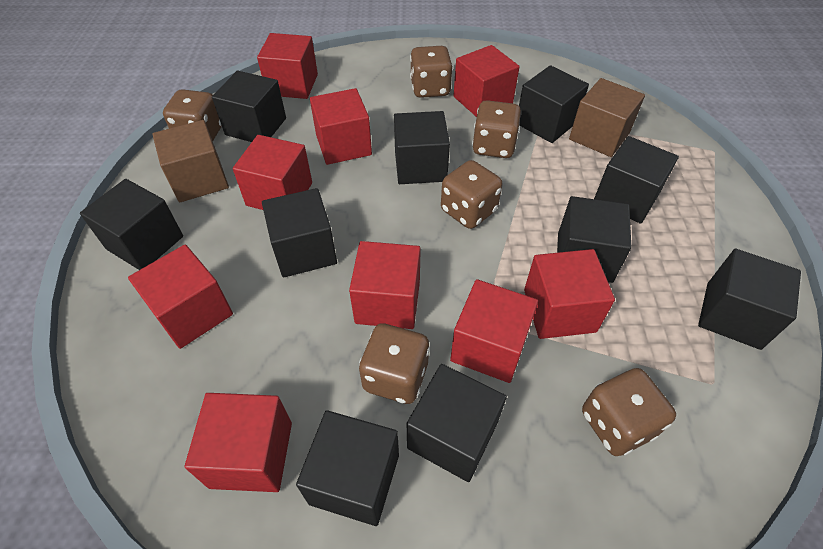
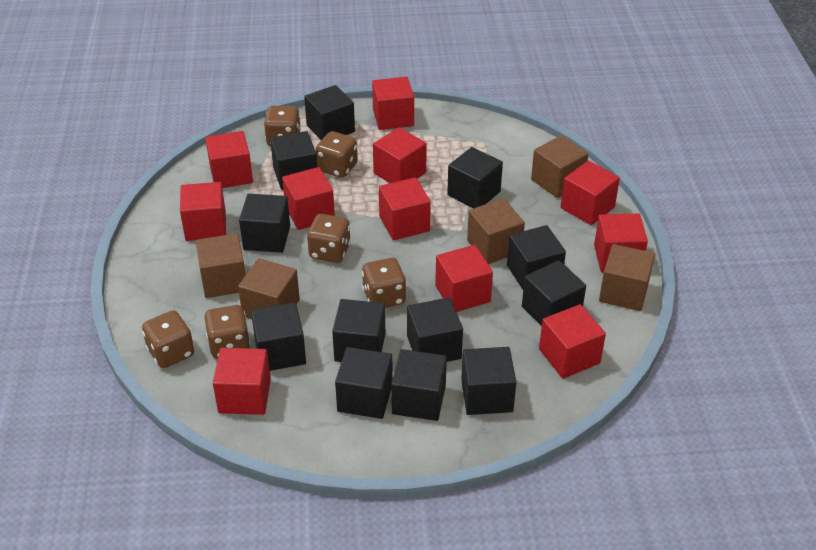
black cube: [80,179,183,270] [212,71,286,142] [262,188,337,278] [296,410,399,526] [394,111,450,184] [407,364,507,482] [519,65,589,143] [557,196,632,283] [594,136,679,224] [698,248,801,350] = 10 -> [239,193,290,253] [251,302,306,371] [270,131,317,190] [304,85,355,140] [332,299,385,362] [335,347,393,419] [391,349,447,421] [407,297,463,362] [447,147,503,208] [461,347,516,415] [507,225,566,289] [522,260,586,326] = 12
brown cube: [152,120,229,202] [569,78,645,157] = 2 -> [196,233,246,298] [238,258,300,319] [467,199,525,264] [531,135,588,198] [599,244,655,311] = 5
red cube: [128,244,233,349] [185,393,292,492] [233,135,312,210] [257,33,318,99] [310,88,372,165] [349,241,421,329] [450,279,538,383] [453,45,520,117] [524,249,615,339] = 9 -> [180,182,226,241] [205,131,253,188] [213,348,271,415] [282,167,335,230] [372,77,414,130] [373,127,427,183] [379,177,431,241] [435,245,493,312] [539,304,606,379] [561,161,620,225] [594,213,648,272] = 11

